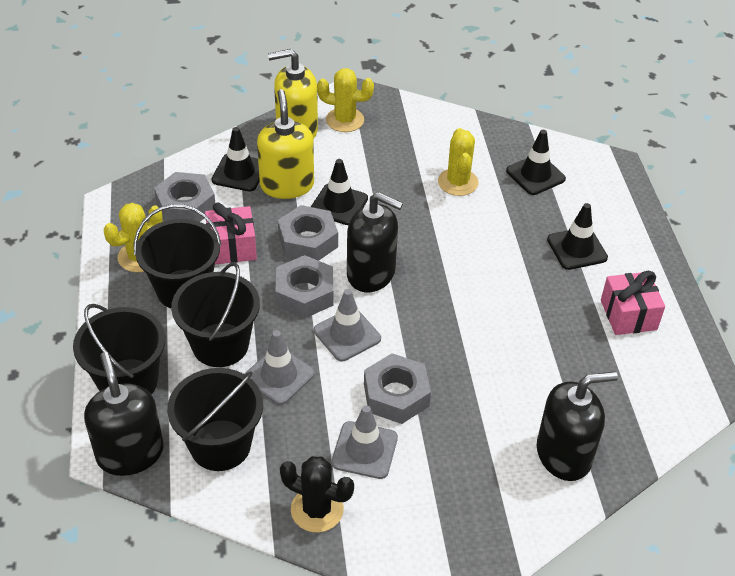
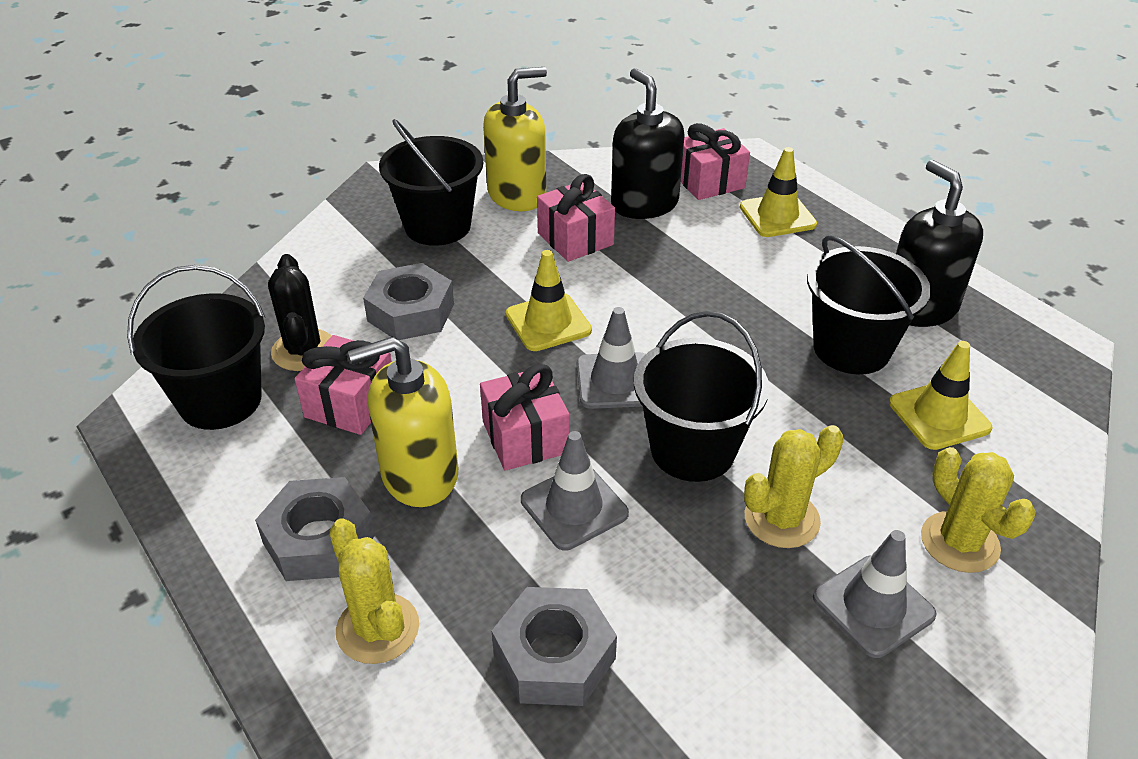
black soap dispenser: [84,352,164,476] [347,192,403,292] [537,371,618,481] = 3 -> [611,68,685,219] [896,160,983,327] = 2
black traffic cone: [211,127,260,191] [311,159,368,225] [506,130,566,195] [547,203,608,270] = 4 -> none = 0
grey nut: [154,172,215,222] [276,255,333,318] [278,205,338,261] [364,353,431,424] = 4 -> [255,477,375,581] [363,263,454,340] [492,587,617,706] = 3
pink gift: [205,202,257,265] [601,271,665,335] = 2 -> [295,335,392,435] [480,364,570,471] [537,174,615,262] [681,123,750,200] = 4
yellow traffic cone: none = 0 -> [506,250,592,351] [740,147,817,237] [889,341,992,450] = 3

